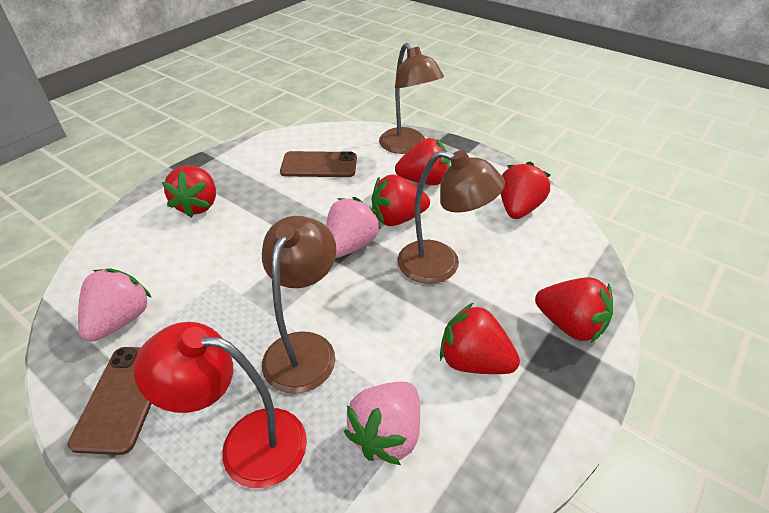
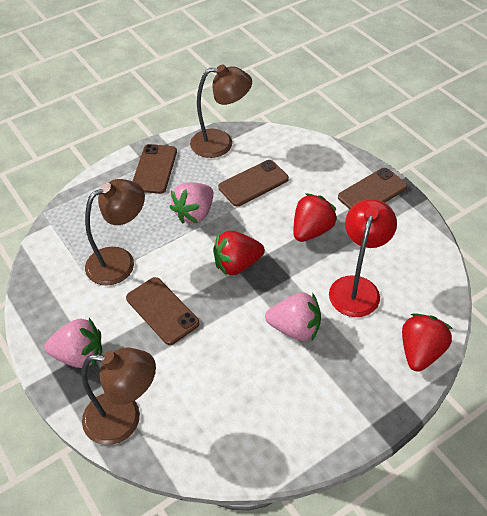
brown phone: [68,347,152,455] [280,151,357,177] = 2 -> [126,277,200,345] [133,144,177,194] [218,160,289,206] [338,168,408,209] = 4
red strawberry: [162,166,216,218] [371,174,430,226] [395,138,450,185] [440,303,520,374] [501,161,550,219] [535,277,613,343] = 6 -> [213,231,265,276] [293,193,338,242] [402,313,453,372] = 3

